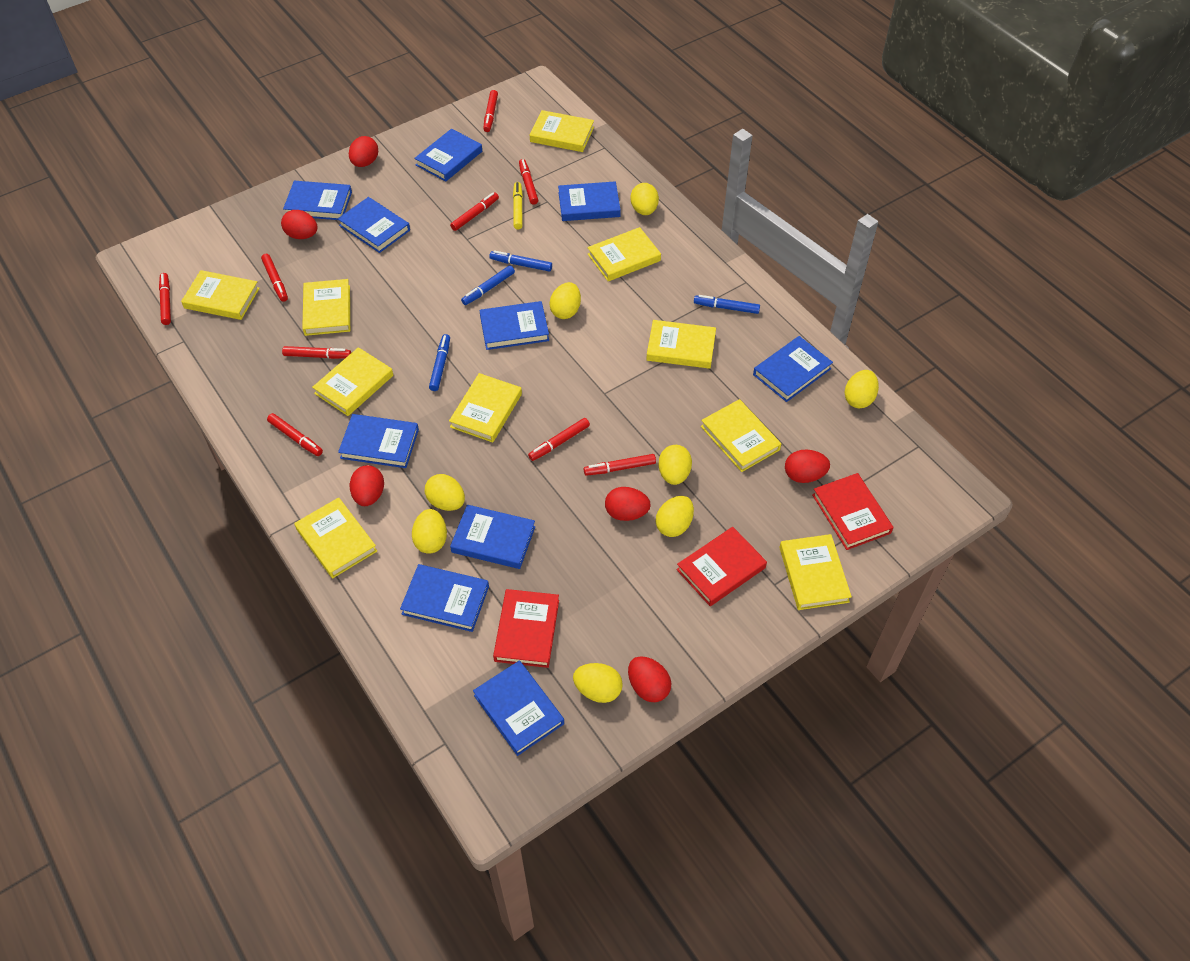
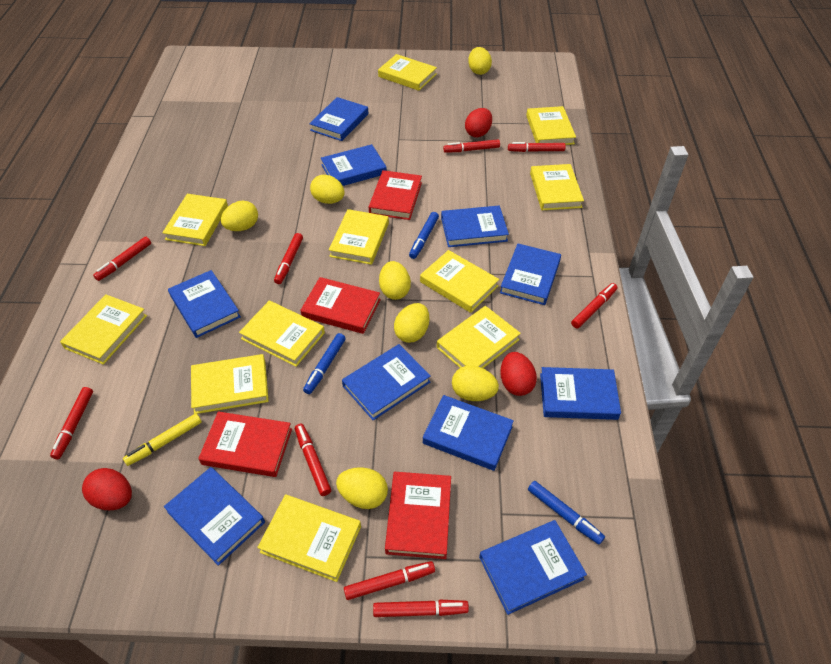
blue marker: [429,334,450,391] [461,265,515,305] [489,251,552,272] [694,295,760,314] = 4 -> [303,333,346,394] [409,212,439,259] [528,481,605,544] = 3
red book: [493,589,559,668] [677,527,767,606] [812,473,894,550] = 3 -> [198,412,292,477] [300,277,381,334] [369,170,422,220] [385,472,451,559] = 4
red egg: [281,210,318,239] [349,136,378,167] [349,465,384,506] [605,487,651,521] [628,656,671,702] [785,449,830,483] = 6 -> [82,468,132,510] [465,108,492,137] [500,352,537,396] = 3
yellow book: [181,270,260,320] [294,497,377,578] [302,279,350,336] [312,347,393,416] [449,373,522,443] [530,110,594,152] [587,227,661,281] [646,320,716,369] [701,399,781,472] [779,534,852,610] = 10 -> [60,294,147,365] [162,194,228,246] [191,354,269,414] [239,300,325,367] [257,495,361,582] [329,209,389,265] [378,54,437,91] [420,250,499,313] [437,306,521,368] [526,106,576,145] [530,164,584,210] = 11
yellow egg: [412,509,447,554] [425,474,465,511] [549,282,581,319] [573,663,623,703] [631,183,659,215] [656,496,694,537] [658,445,692,485] [844,370,879,408] = 8 -> [221,200,258,231] [310,175,345,204] [336,467,388,509] [379,261,411,300] [394,303,429,343] [452,365,499,401] [468,47,492,75] = 7

